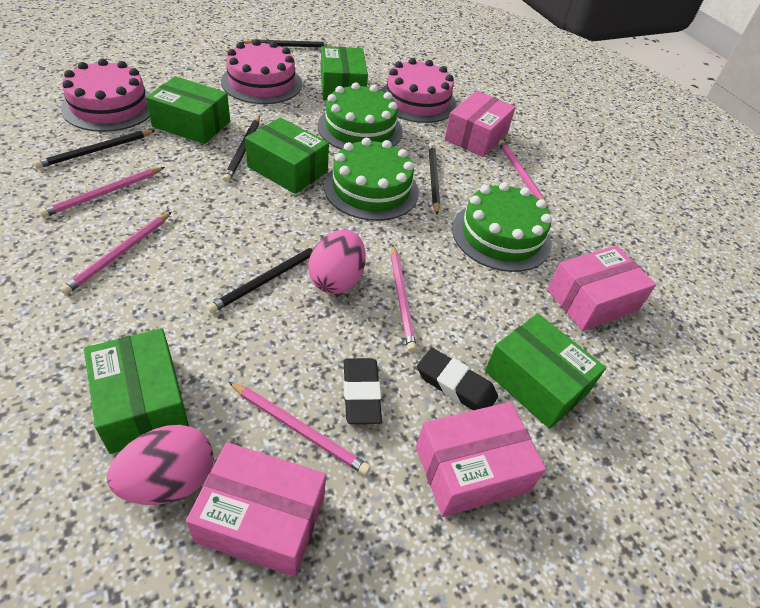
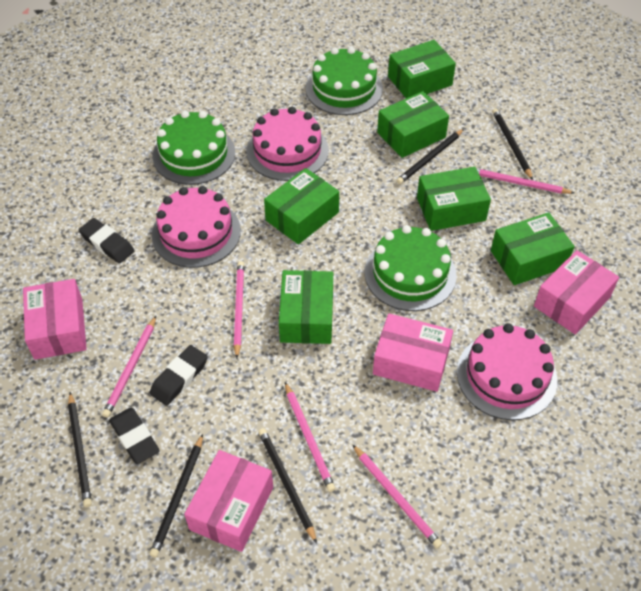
black eraser: [343,358,382,424] [417,348,498,410] = 2 -> [79,218,135,263] [109,408,160,464] [150,345,208,406] = 3
green box: [84,328,189,454] [146,76,230,144] [245,118,329,194] [321,46,368,100] [485,313,606,429] = 5 -> [264,168,339,244] [279,270,333,344] [377,91,449,158] [388,40,456,98] [417,167,491,231] [491,212,575,285] = 6
pink egg: [107,425,214,505] [308,230,366,294] = 2 -> none = 0

